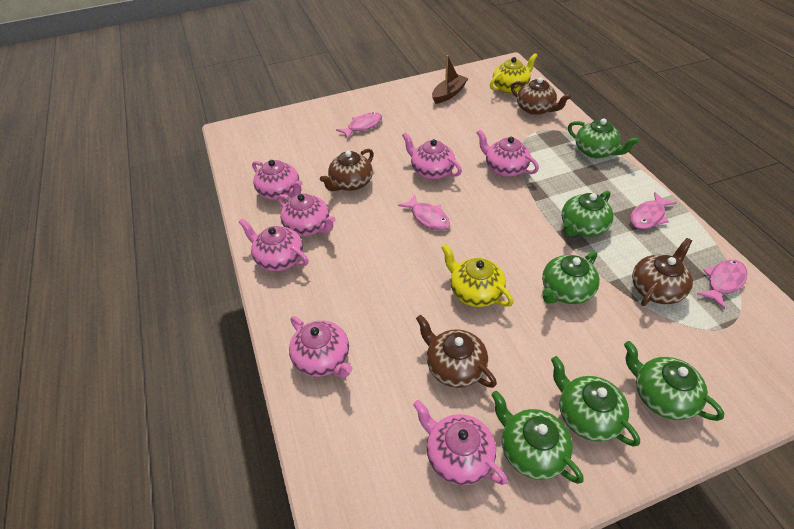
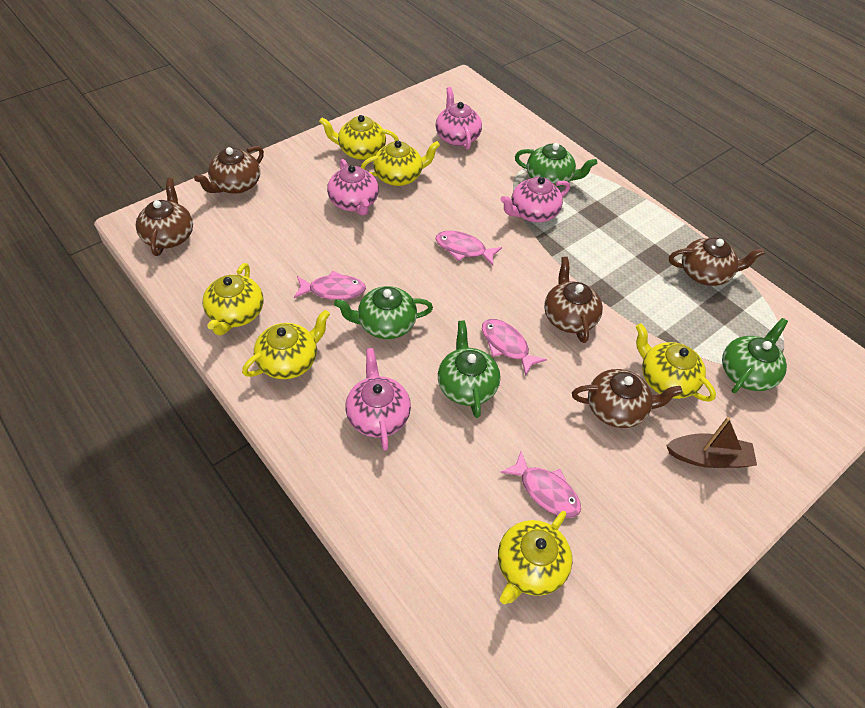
brown teapot: [320,149,374,191] [416,315,497,388] [511,77,571,115] [632,238,693,306] = 4 -> [136,178,193,256] [194,146,264,194] [544,257,603,343] [572,369,683,428] [669,238,765,286] = 5
green teapot: [491,391,584,484] [542,251,600,304] [551,356,640,447] [562,191,614,237] [568,118,639,158] [624,341,725,421] = 6 -> [334,286,433,339] [438,320,500,418] [515,143,597,187] [722,318,788,393] = 4
pink teapot: [239,219,309,271] [252,160,303,200] [278,193,336,236] [289,316,352,378] [402,132,462,179] [413,400,508,485] [477,130,539,177] = 7 -> [327,159,379,216] [346,348,411,451] [436,87,482,150] [500,177,570,223] = 4
yellow teapot: [441,244,513,307] [490,53,538,94] = 2 -> [203,263,264,336] [242,310,330,379] [319,115,399,160] [361,141,440,186] [498,511,572,604] [636,323,716,402] = 6

